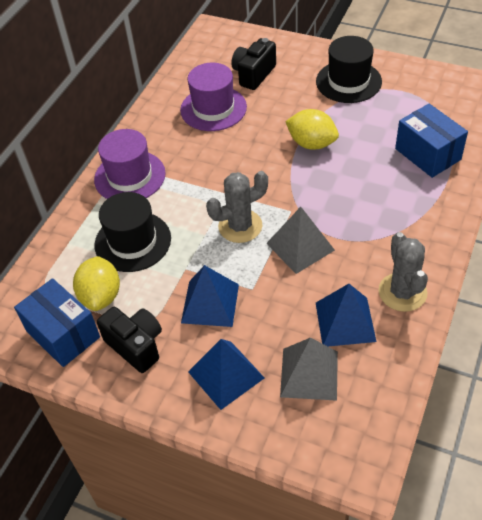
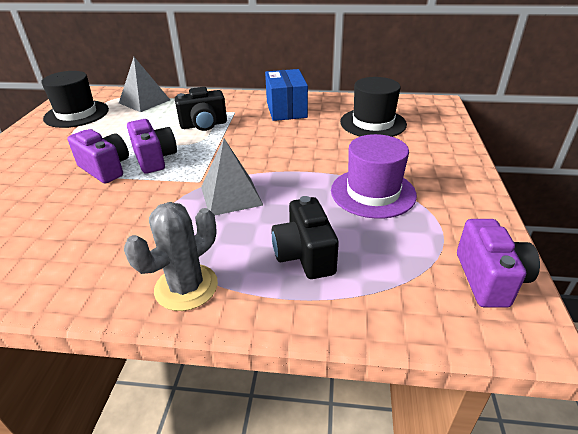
blue box: [14,278,100,367] [395,104,468,178] = 2 -> [265,69,308,121] = 1
blue pyramid: [181,265,239,327] [188,339,264,410] [316,284,376,346] = 3 -> none = 0
grey cactus: [206,171,268,243] [379,232,428,312] = 2 -> [124,202,218,311] = 1
purple camera: none = 0 -> [67,129,129,183] [127,119,177,174] [457,219,540,308] = 3
purple hat: [94,129,166,199] [180,63,247,131] = 2 -> [331,134,417,219] = 1
yellow lemon: [73,256,120,311] [285,109,339,150] = 2 -> none = 0

